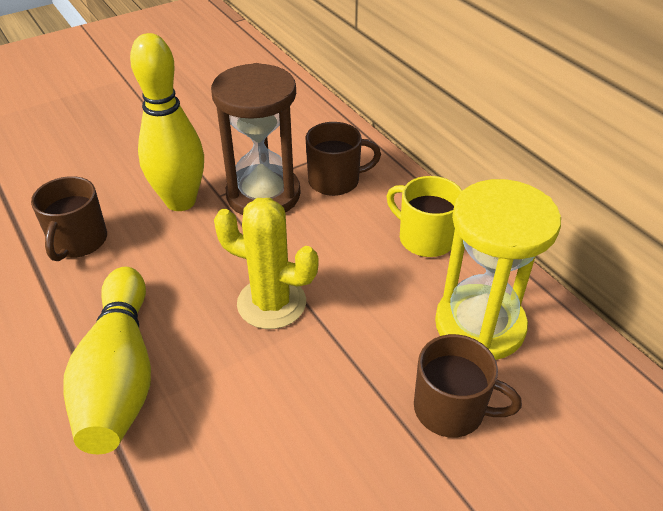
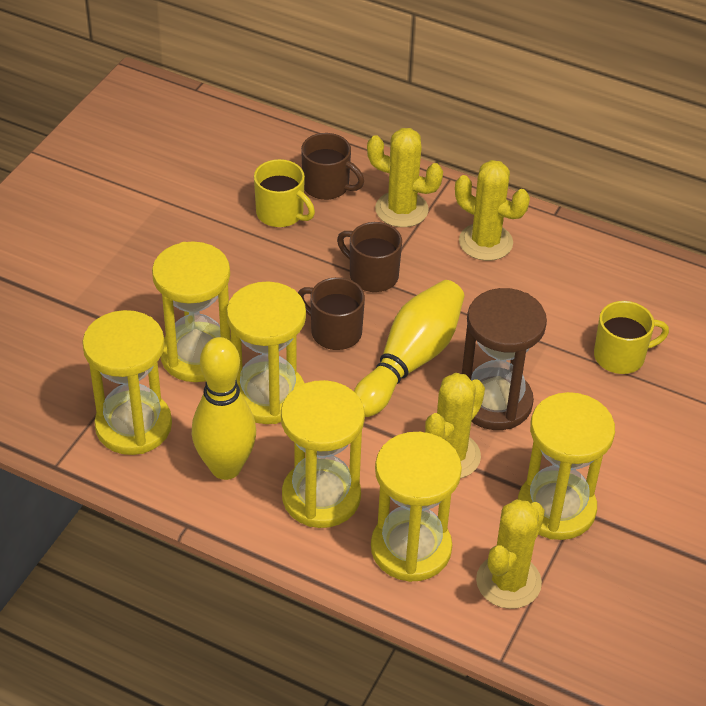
yellow cactus: [214,198,318,329] = 1 -> [367,128,443,227] [425,373,485,478] [455,160,530,261] [476,499,545,609] = 4
yellow hourglass: [435,179,561,360] = 1 -> [82,310,172,455] [152,241,231,382] [226,281,306,424] [281,380,365,528] [371,432,462,582] [518,392,615,540] = 6
yellow mug: [387,176,462,257] = 1 -> [254,159,315,227] [594,301,669,374] = 2

